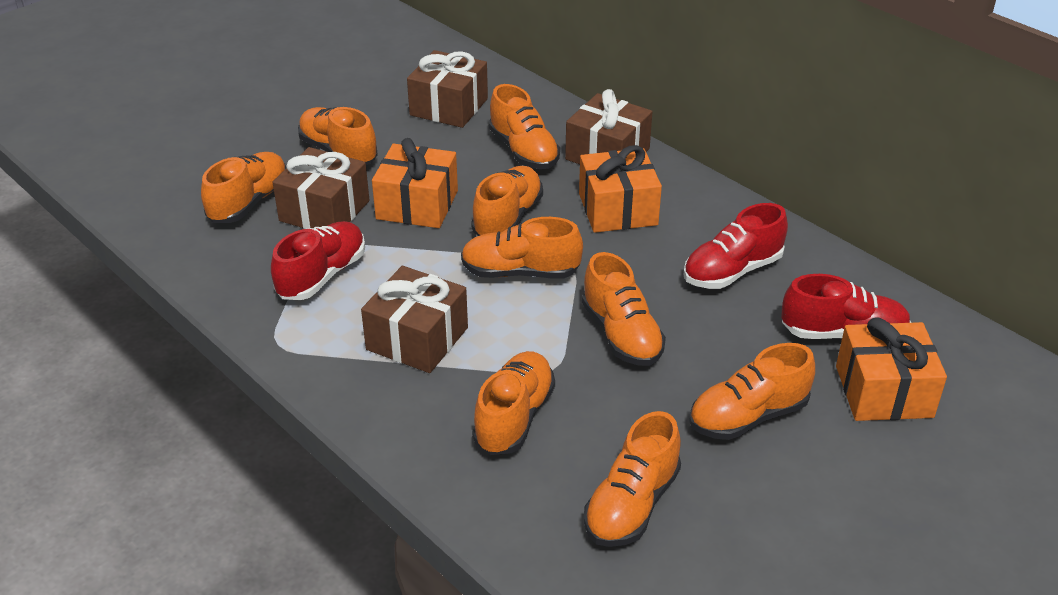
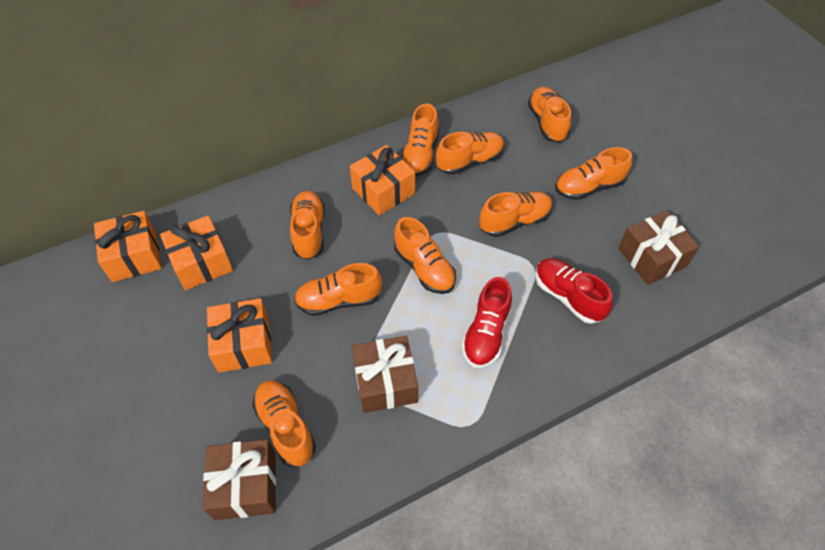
brown gift: [273,147,369,229] [361,266,468,373] [407,50,488,128] [565,89,652,164] = 4 -> [203,439,276,520] [352,336,418,413] [618,211,700,285] = 3
orange gift: [372,138,458,228] [579,145,662,233] [836,317,947,421] = 3 -> [94,211,162,282] [160,215,233,290] [207,298,272,373] [350,145,415,216] = 4
red shoe: [271,221,365,300] [683,203,788,289] [781,274,911,339] = 3 -> [462,277,512,368] [535,258,613,324] = 2

